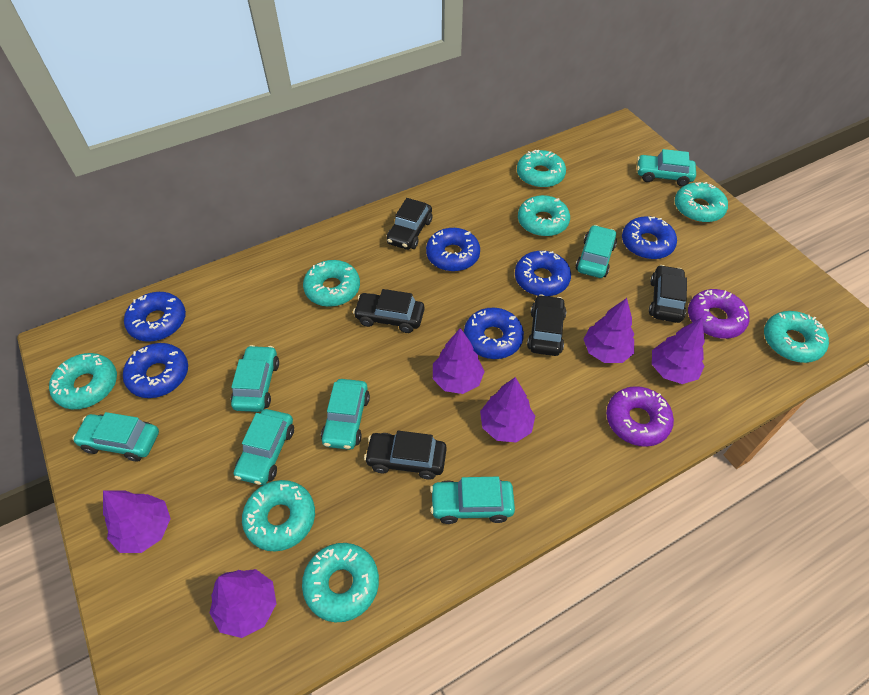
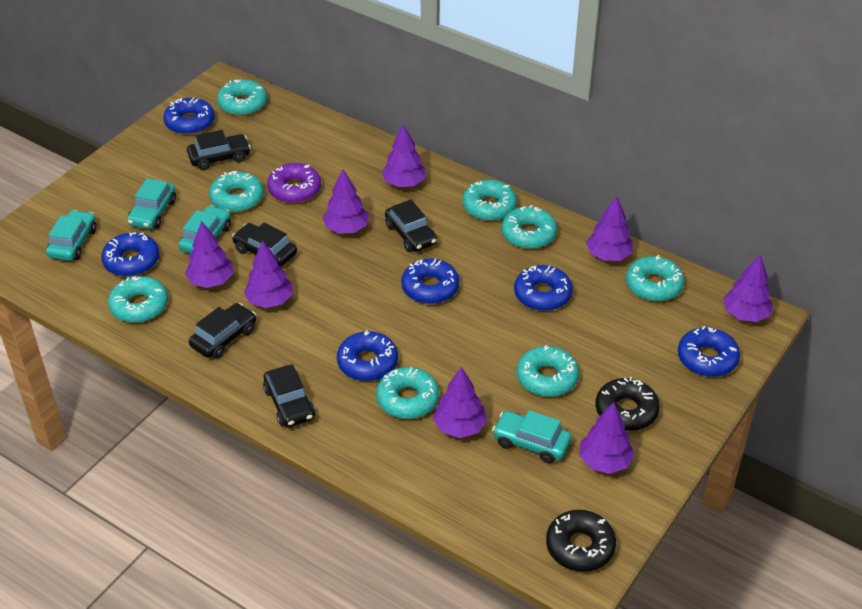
black donut: none = 0 -> [546,510,616,572] [596,377,660,431] = 2
purple donut: [606,386,674,447] [688,289,750,339] = 2 -> [267,163,321,203] = 1
purple tree: [103,490,171,553] [210,569,276,638] [433,328,485,394] [480,377,535,443] [584,298,634,363] [652,318,705,384] = 6 -> [185,221,234,288] [244,240,293,308] [323,169,369,234] [382,124,426,187] [433,367,487,438] [579,402,635,474] [586,196,633,261] [723,255,773,322] = 8
turquoise car: [73,412,159,462] [231,345,279,412] [234,409,294,485] [321,379,370,450] [430,477,515,524] [576,225,617,278] [637,149,696,186] = 7 -> [46,210,97,261] [127,178,176,229] [179,205,231,254] [492,410,572,463] = 4

